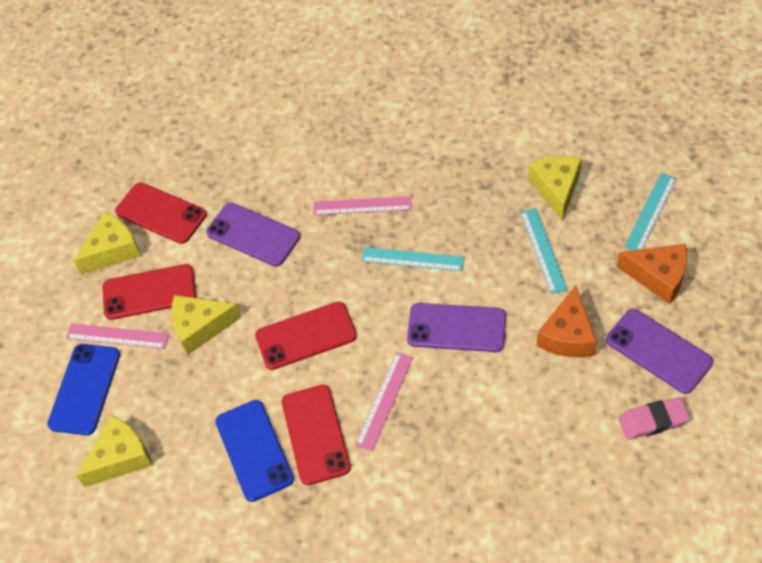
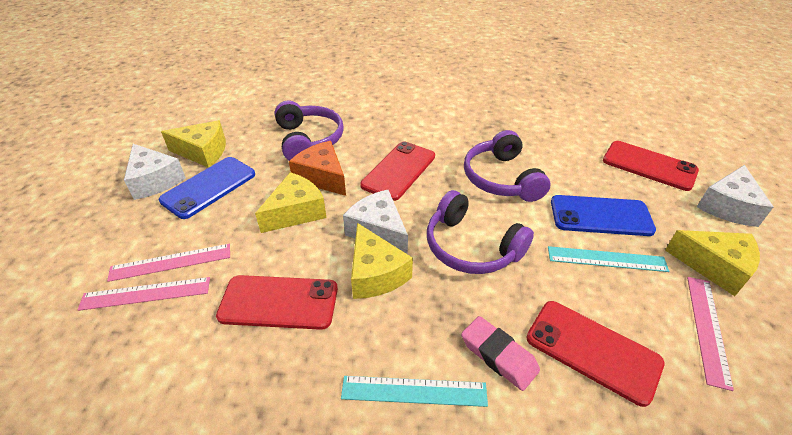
orange cheese: [536,286,597,357] [617,244,687,304] = 2 -> [289,141,346,196] = 1
purple headphones: none = 0 -> [275,101,344,161] [427,190,534,274] [464,130,551,202] = 3
purple phone: [206,203,300,267] [407,303,506,352] [606,309,713,394] = 3 -> none = 0
turquoise ruler: [361,247,464,271] [520,208,568,294] [624,173,677,250] = 3 -> [341,376,488,407] [548,246,669,272] = 2
white cheese: none = 0 -> [124,144,186,200] [343,190,408,254] [697,165,773,227] = 3

